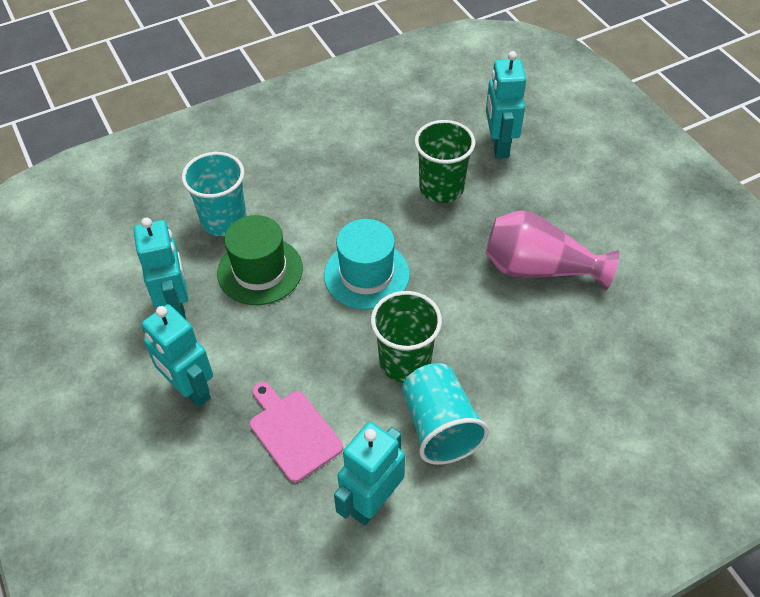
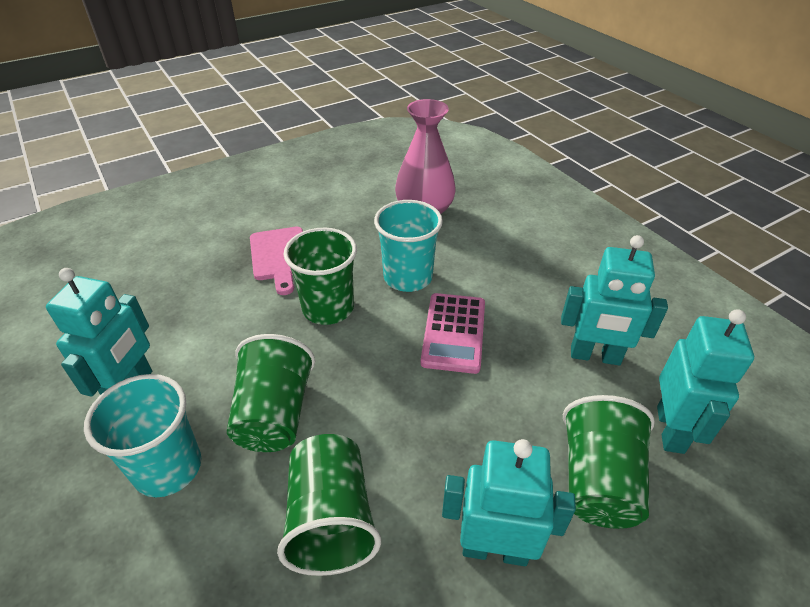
green cup: [371,291,442,383] [414,120,475,203] = 2 -> [227,334,315,452] [277,434,381,576] [284,228,357,325] [563,395,655,529] = 4
green hat: [217,215,303,305] = 1 -> none = 0
pink calculator: none = 0 -> [420,293,485,374] = 1
turquoise hat: [324,219,410,310] = 1 -> none = 0

